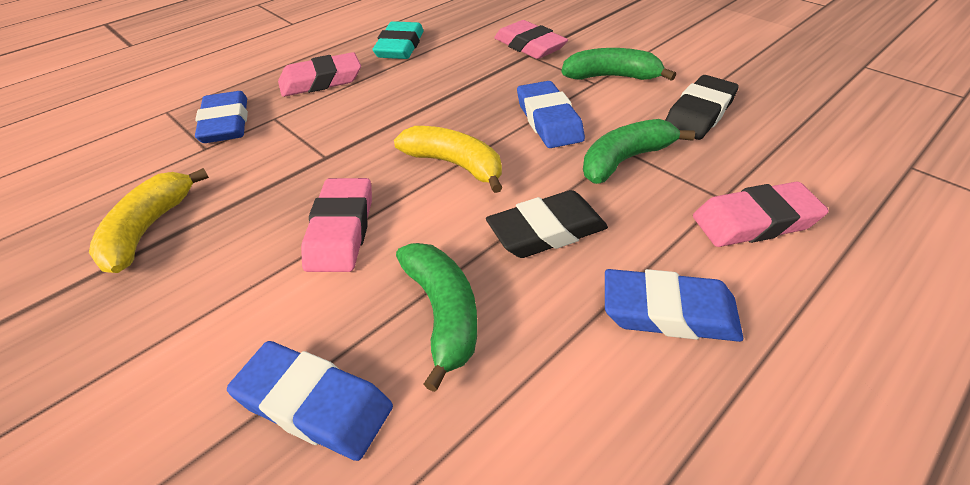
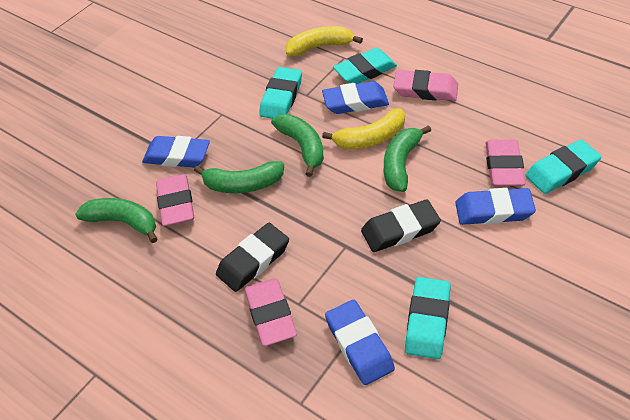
green banana: [396,243,477,392] [561,48,676,81] [583,119,695,184] = 3 -> [75,198,157,243] [194,161,284,193] [271,114,324,177] [384,125,431,192] = 4
turquoise eraser: [373,21,424,59] = 1 -> [259,67,302,119] [333,48,397,84] [405,277,451,359] [526,139,601,194] = 4

